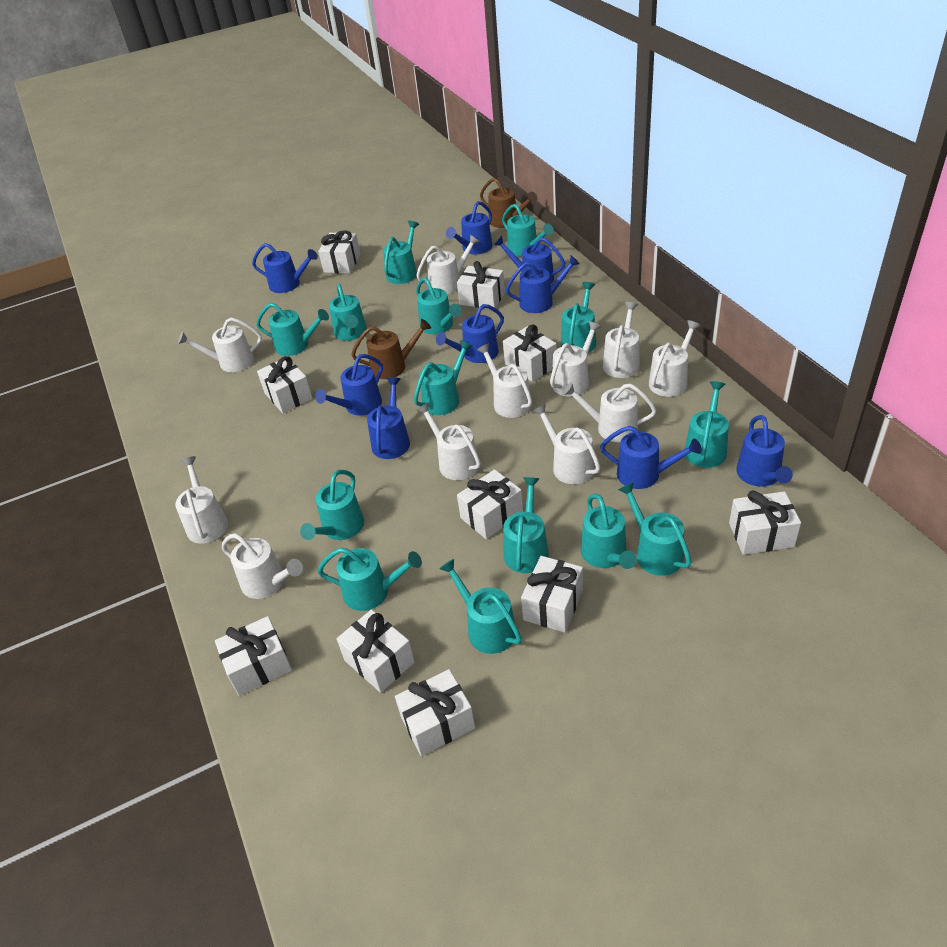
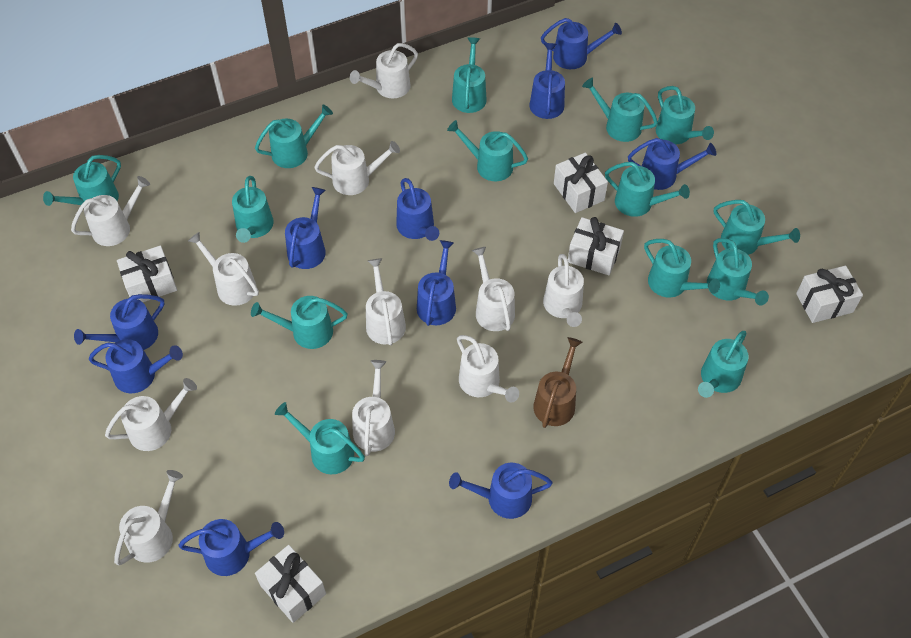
blue watering can: [252,243,318,293] [315,354,383,416] [367,377,410,459] [436,304,504,363] [446,201,492,254] [494,236,565,284] [506,255,580,313] [600,426,702,489] [736,415,793,487] = 9 -> [74,294,164,350] [89,339,183,393] [179,519,284,576] [285,187,326,269] [396,178,439,241] [417,240,456,326] [449,463,553,519] [529,43,565,119] [541,18,622,69] [628,138,716,190] = 10
brown watering can: [351,319,431,379] [480,178,537,228] = 2 -> [533,337,582,428] = 1
white gift: [215,616,292,696] [257,356,313,413] [318,230,361,274] [337,609,415,693] [395,669,475,756] [457,261,505,309] [457,469,523,539] [503,325,557,382] [521,556,583,633] [729,491,801,555] = 10 -> [117,245,177,302] [255,545,326,623] [554,153,608,213] [568,217,624,275] [796,266,863,323] = 5

